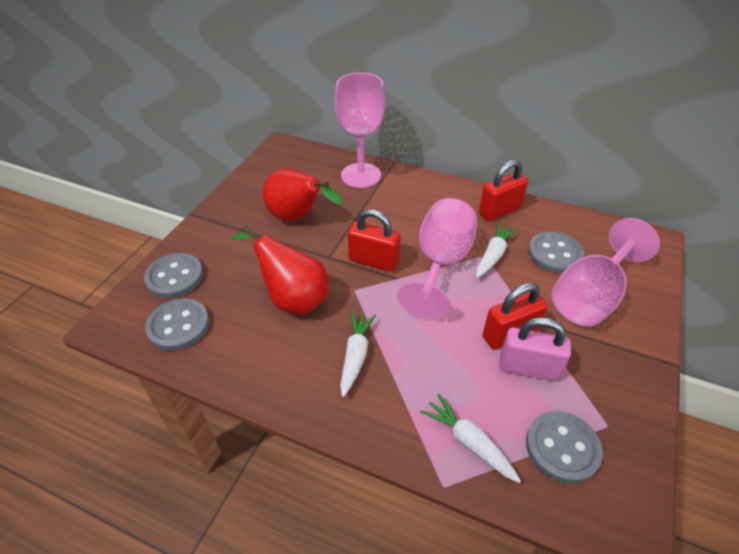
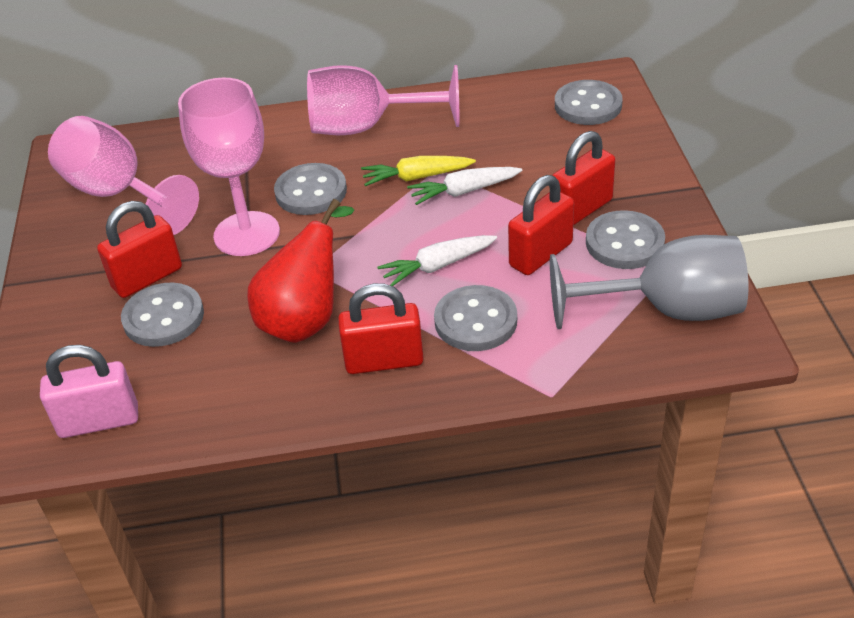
grey button: [144,253,203,298] [145,298,209,351] [526,411,603,484] [528,231,584,273] = 4 -> [121,283,204,347] [274,163,347,215] [434,285,517,351] [555,80,623,125] [586,210,665,269] = 5
grey goblet: none = 0 -> [550,235,748,329] = 1
red padlock: [348,209,401,272] [479,160,528,221] [482,282,547,350] = 3 -> [97,201,182,298] [338,283,424,374] [508,175,574,275] [553,131,615,225] = 4
red pear: [231,225,328,315] [263,168,343,221] = 2 -> [247,199,354,343] = 1
white carrot: [340,311,376,397] [420,394,521,483] [476,222,518,278] = 3 -> [377,235,497,286] [407,167,522,205] = 2
yellow carrot: none = 0 -> [361,156,476,186] = 1

